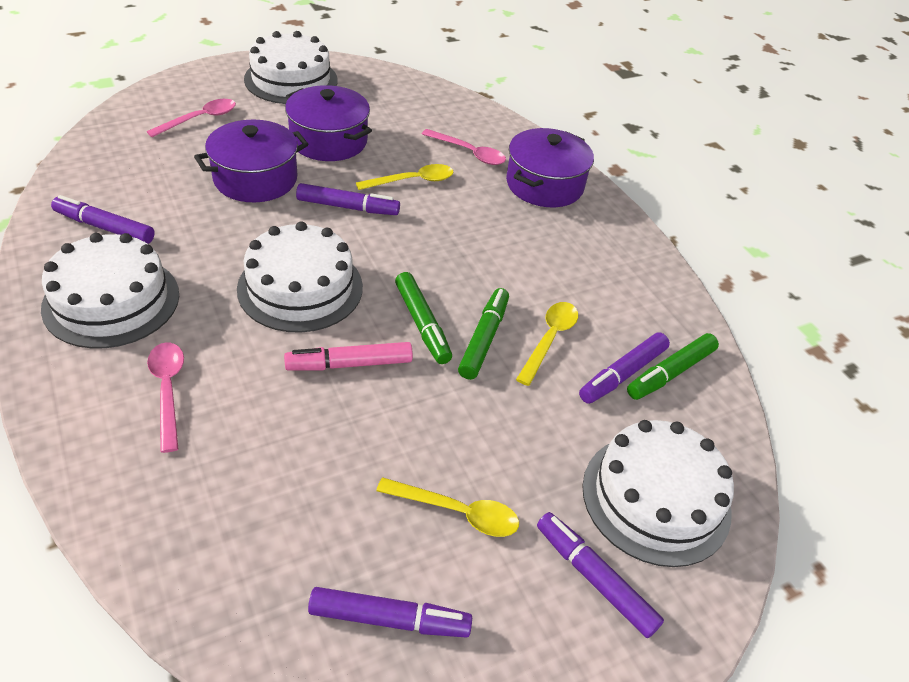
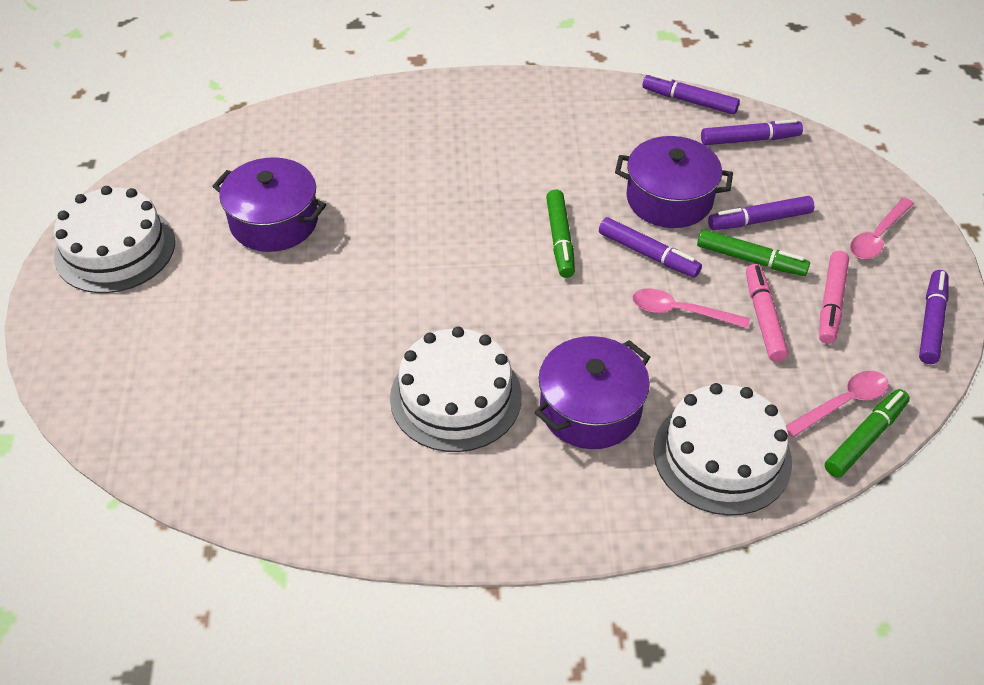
pink marker: [284,342,413,370] = 1 -> [746,264,789,362] [819,251,849,344] = 2
white cake: [41,233,179,349] [237,221,363,333] [244,31,338,104] [582,420,734,567] = 4 -> [54,186,175,293] [390,327,522,452] [654,383,792,516] = 3
yellow spoon: [356,164,454,190] [376,477,519,537] [516,302,578,386] = 3 -> none = 0

